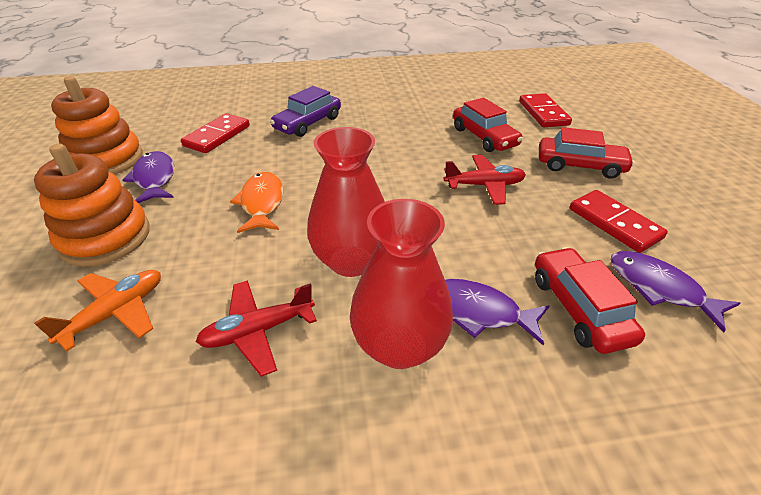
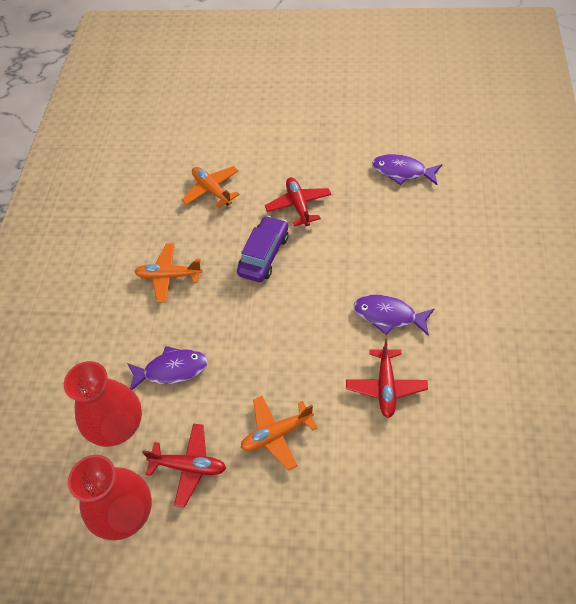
orange fish: [230,172,284,233] = 1 -> none = 0
orange plane: [34,270,161,351] = 1 -> [135,243,203,303] [182,166,240,209] [240,396,317,471] = 3
orange stacking toy: [34,144,150,266] [51,76,143,175] = 2 -> none = 0
red car: [453,98,523,152] [535,247,645,354] [539,127,635,179] = 3 -> none = 0
red domino: [181,113,250,153] [519,93,572,127] [570,190,668,253] = 3 -> none = 0
red plane: [196,280,317,377] [444,155,526,205] = 2 -> [142,424,226,507] [265,177,331,226] [346,339,428,418] = 3

